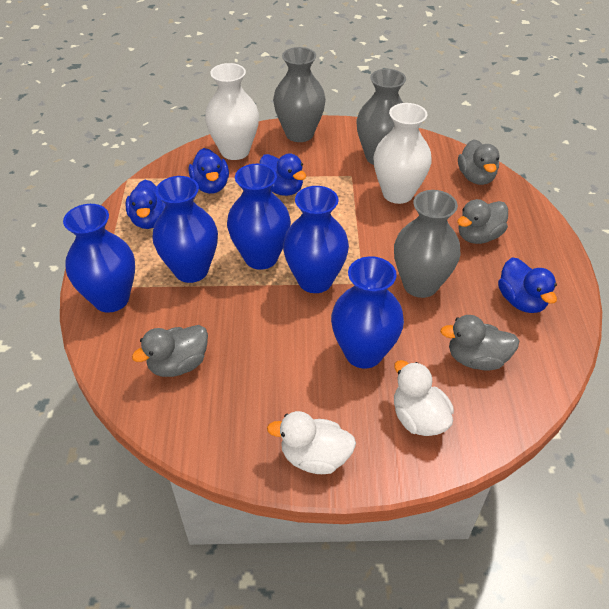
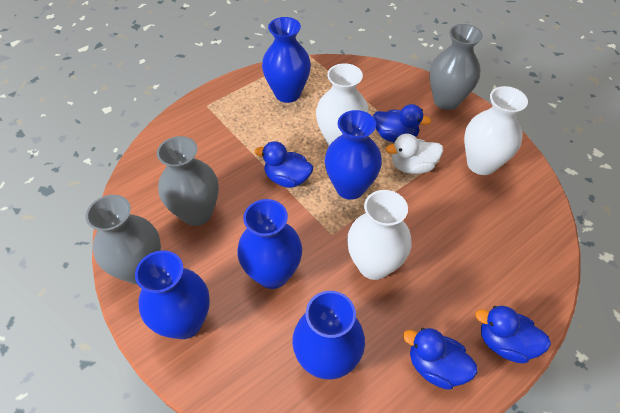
grey duck: [132,325,208,377] [440,315,519,370] [457,199,508,244] [458,139,500,185] = 4 -> none = 0
white duck: [267,411,356,474] [394,360,454,436] = 2 -> [385,134,443,174] = 1
white vase: [205,63,259,160] [373,103,432,204] = 2 -> [316,63,369,146] [347,190,412,280] [464,86,528,175] = 3

